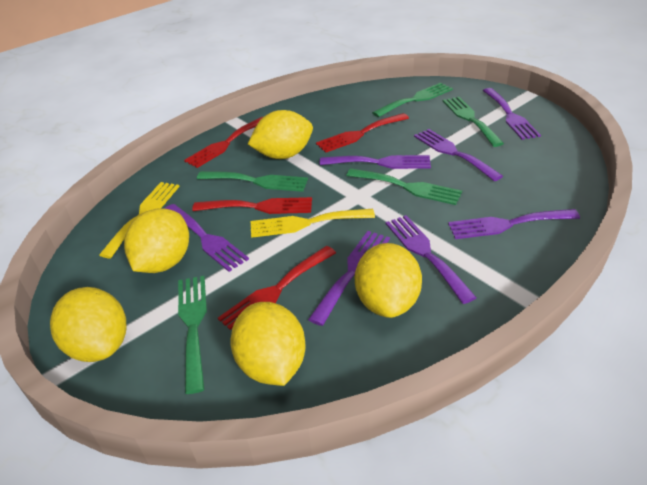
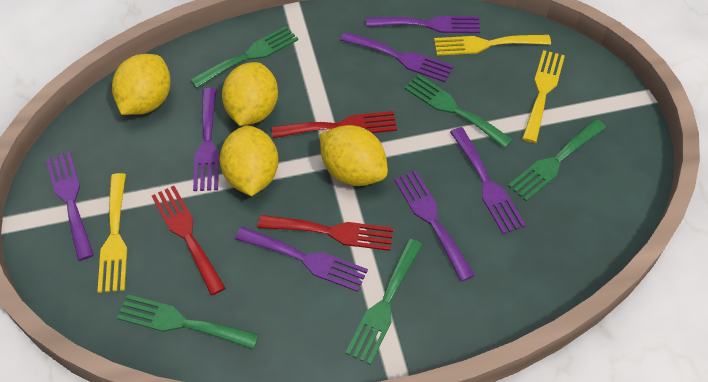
red fork: [184,117,263,168] [192,197,312,214] [218,246,336,330] [316,113,409,153] = 4 -> [152,186,226,295] [258,215,393,251] [272,111,397,138] = 3
yellow fork: [99,182,180,258] [251,209,375,238] = 2 -> [97,173,127,293] [434,35,551,56] [522,50,565,143] = 3
yellow lemon: [50,287,126,362] [124,208,189,273] [230,302,305,386] [248,110,313,159] [355,243,422,318] = 5 -> [112,54,171,115] [219,126,279,196] [222,62,278,126] [320,125,388,186] = 4

